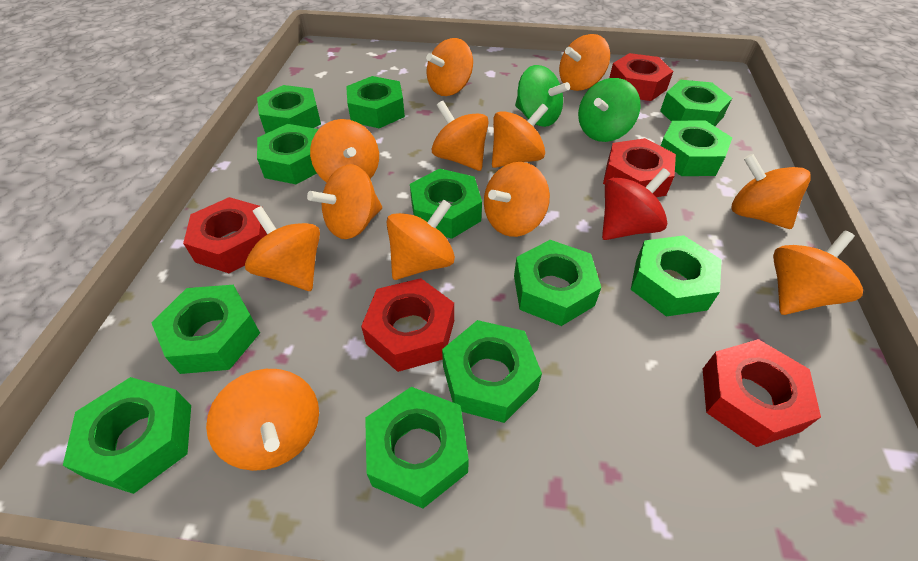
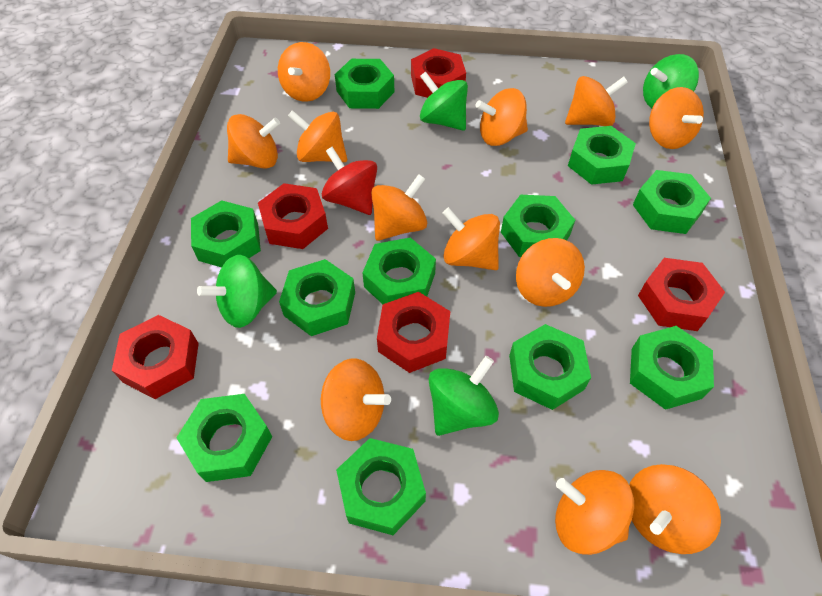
green nut: [63,377,191,494] [152,285,260,374] [257,85,321,134] [257,124,318,184] [346,76,405,128] [365,387,469,509] [410,168,482,239] [442,320,542,423] [514,240,601,326] [631,235,722,317] [660,80,732,126] [661,121,732,176] = 12 -> [176,394,272,482] [191,200,261,267] [279,259,355,336] [335,59,394,109] [336,438,426,535] [362,237,436,304] [501,195,575,257] [509,324,591,410] [568,126,636,185] [630,326,714,410] [633,170,711,234] = 11
green spinning top: [515,65,570,127] [578,78,640,142] = 2 -> [197,255,277,328] [420,71,468,131] [428,356,499,436] [643,54,699,108] = 4

